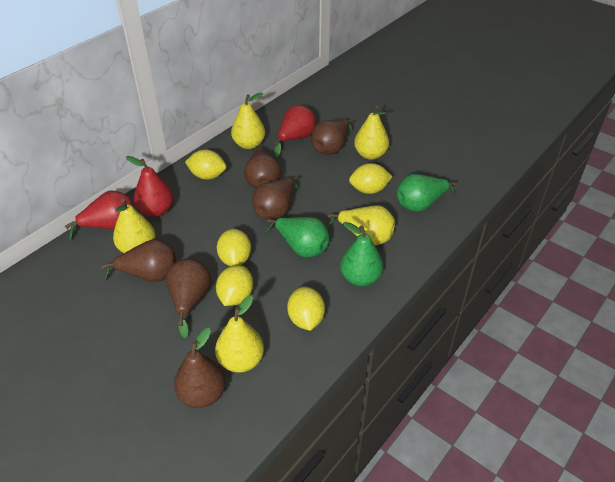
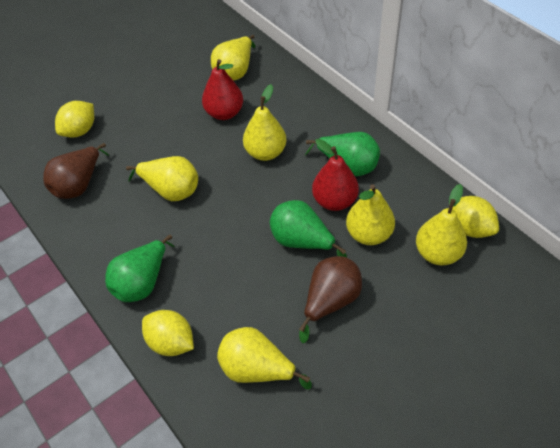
brown pear: [101,239,176,282] [166,258,211,338] [174,327,226,408] [244,146,281,189] [252,176,298,220] [311,119,353,155] = 6 -> [43,143,110,199] [299,256,362,343] = 2
red pear: [65,191,133,240] [126,156,174,217] [274,105,316,157] = 3 -> [202,59,243,120] [312,139,359,211] = 2
yellow lemon: [185,149,226,180] [216,265,253,306] [217,229,251,266] [287,287,325,331] [349,163,393,194] = 5 -> [55,101,94,138] [142,310,194,356] [449,196,499,238] = 3
yellow pear: [113,199,156,253] [215,295,264,373] [231,93,265,149] [326,205,395,245] [354,106,389,160] = 5 -> [126,156,198,201] [211,35,255,81] [217,327,312,390] [243,84,286,161] [346,184,395,245] [416,184,467,265] = 6

